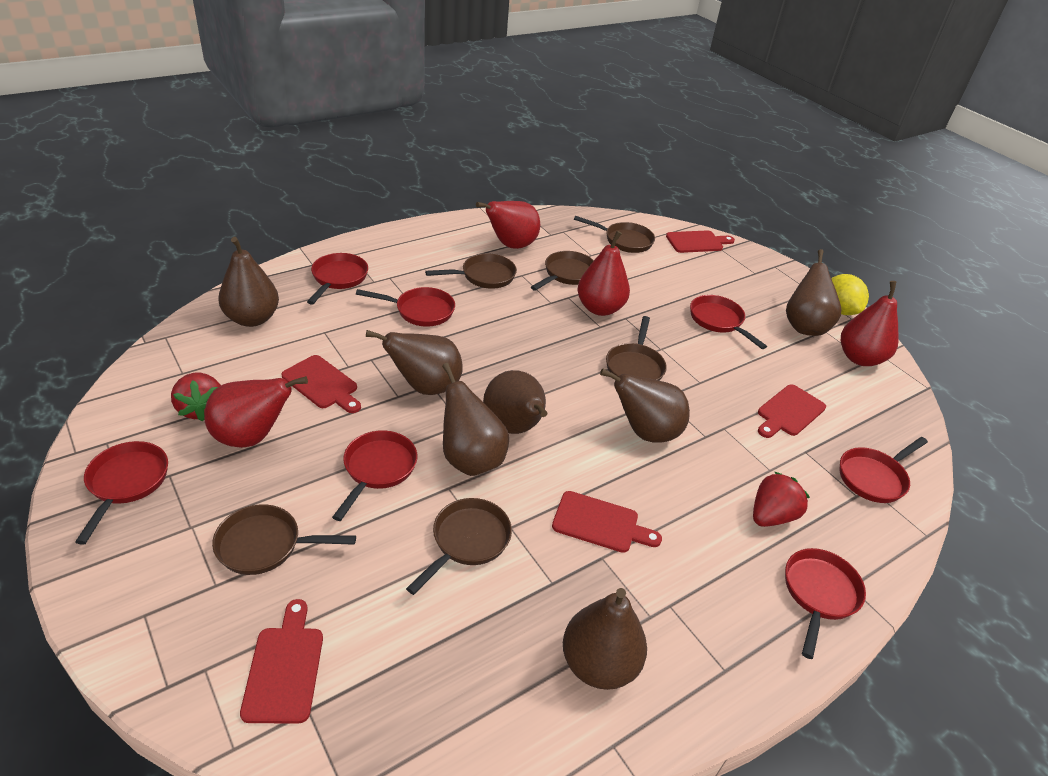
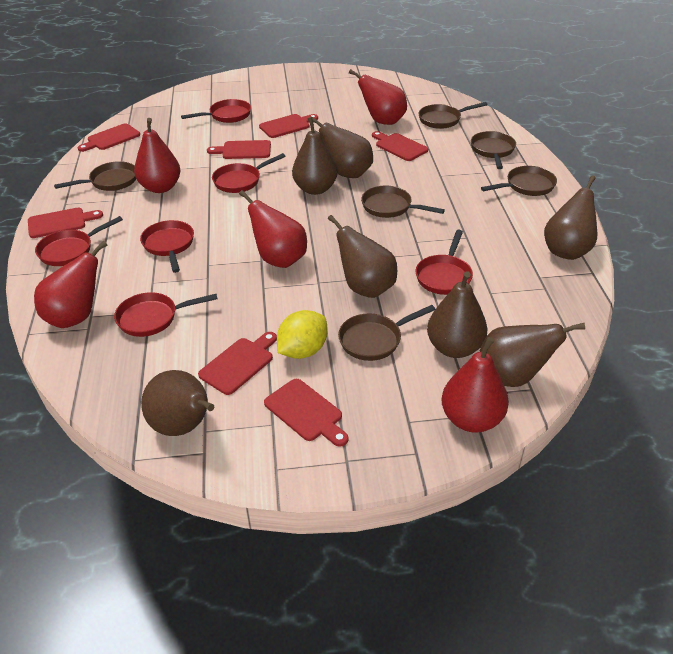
red cutting board: [240,599,323,723] [282,355,361,413] [552,491,662,553] [666,230,735,253] [758,384,826,438] = 5 -> [28,208,103,238] [78,123,140,152] [198,332,277,395] [207,140,271,159] [259,114,318,138] [264,379,349,447] [372,131,428,161] = 7
red pan: [75,441,168,545] [307,253,368,305] [332,430,417,521] [356,287,455,327] [690,295,767,349] [785,548,866,659] [839,437,928,503] = 7 -> [35,216,123,266] [114,292,218,337] [140,220,194,273] [181,99,251,123] [212,153,286,193] [416,230,473,295] = 6
red pear: [204,376,308,448] [476,201,540,249] [577,231,630,316] [841,281,898,366] = 4 -> [34,241,108,328] [134,118,181,193] [239,190,307,268] [349,69,407,125] [442,337,509,432] = 5
red strawberry: [171,373,221,422] [753,472,810,527] = 2 -> none = 0

